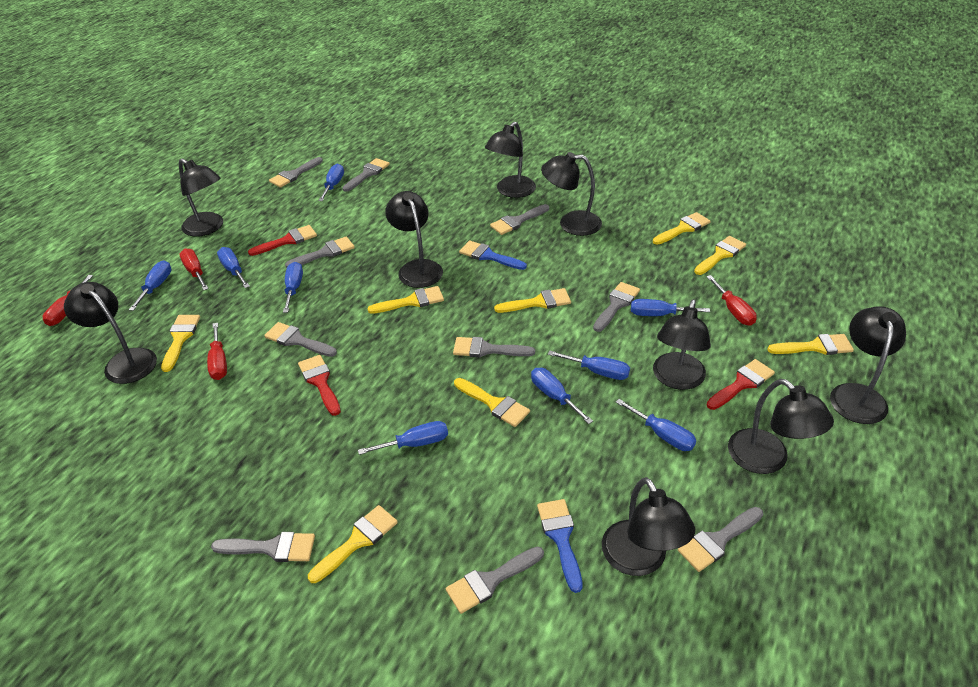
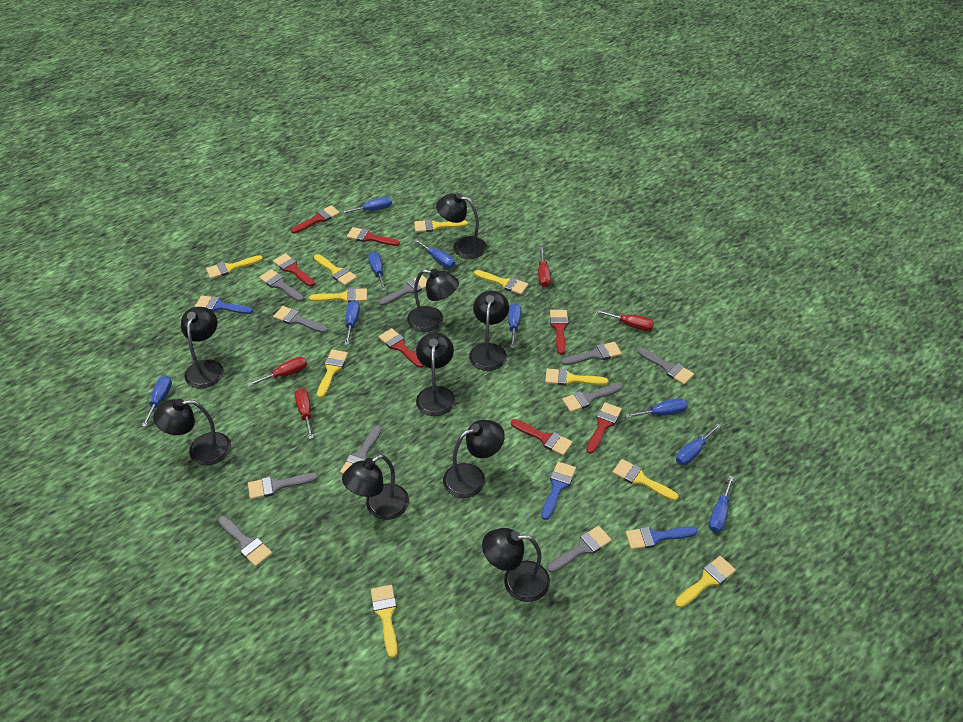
blue brush: [459,240,527,270] [537,499,583,593] = 2 -> [195,295,253,314] [541,462,576,520] [626,526,698,550] = 3
red brush: [248,225,317,256] [298,355,341,416] [707,359,775,410] = 3 -> [273,253,315,286] [291,205,340,234] [347,227,400,246] [379,328,424,368] [511,419,573,456] [550,310,568,355] [586,402,622,454] = 7
yellow brush: [161,315,200,372] [308,505,398,583] [367,286,444,314] [454,378,530,427] [494,288,571,313] [653,212,711,245] [694,236,746,275] [767,334,854,355] = 8 -> [206,255,263,279] [309,288,367,303] [314,254,357,286] [317,350,348,398] [371,585,398,658] [414,219,468,233] [474,270,528,295] [545,369,608,386] [612,459,679,501] [675,556,736,608] = 10

